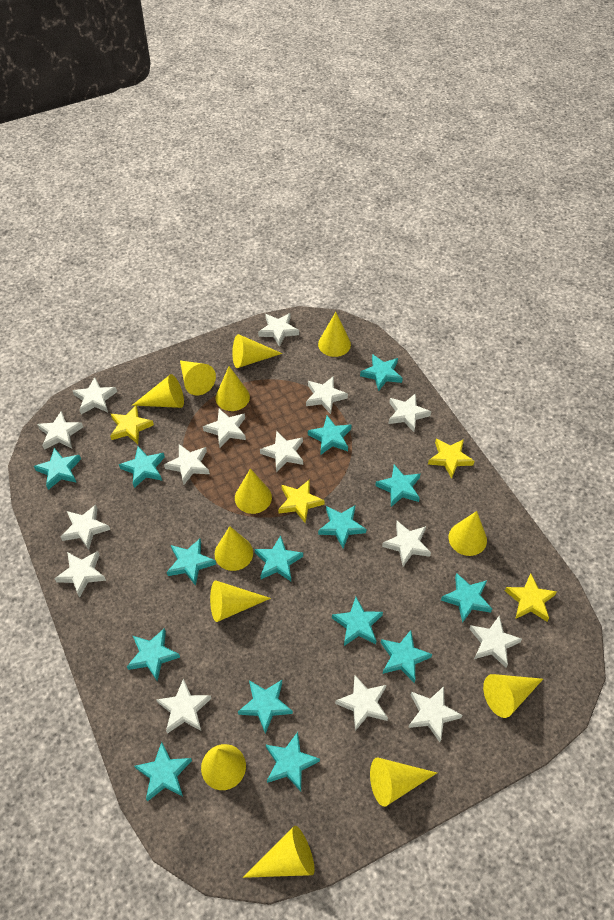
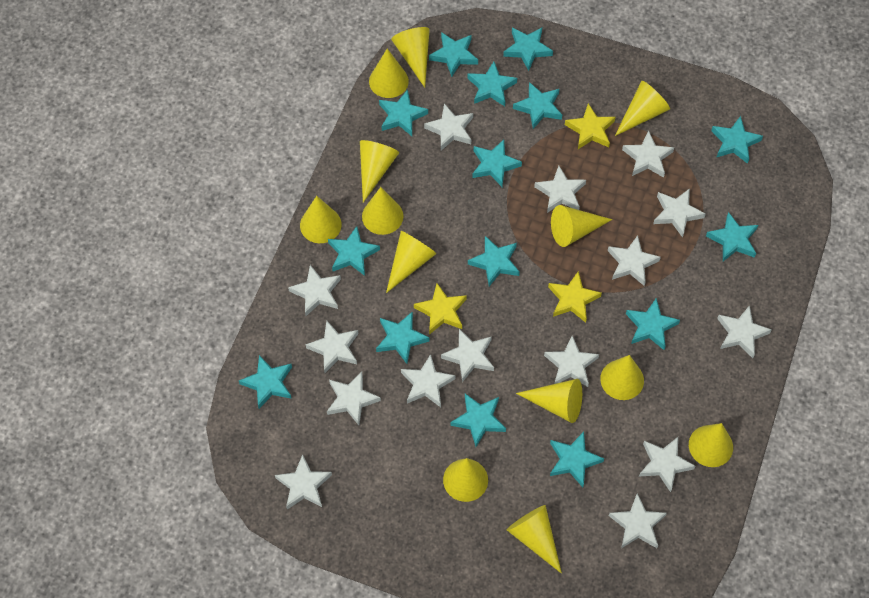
yellow star: [110,405,154,444] [278,479,325,523] [428,438,475,479] [505,573,557,621] = 4 -> [414,283,467,334] [548,271,602,323] [565,103,616,149] = 3

